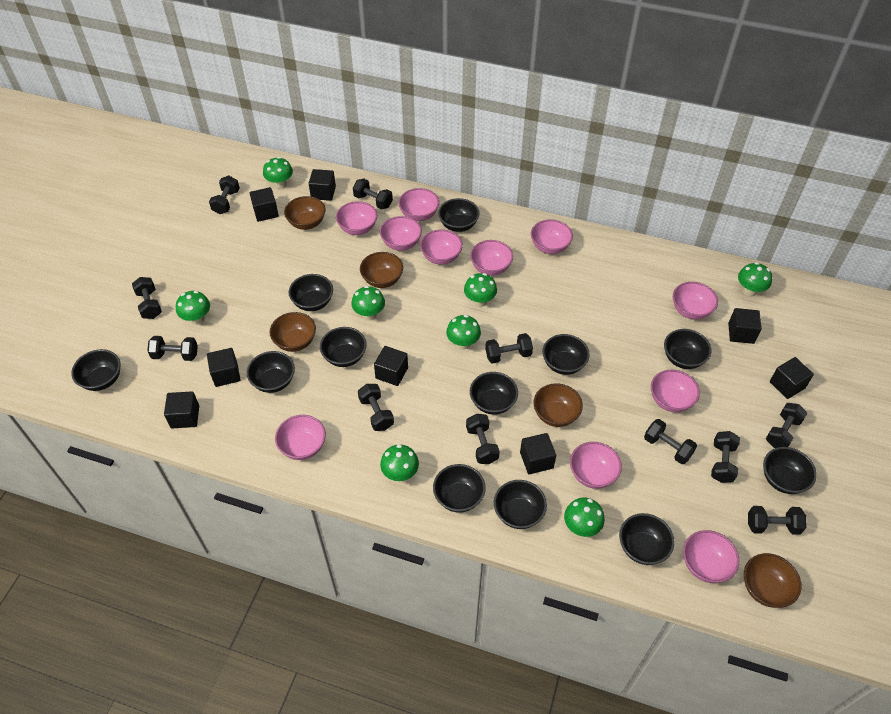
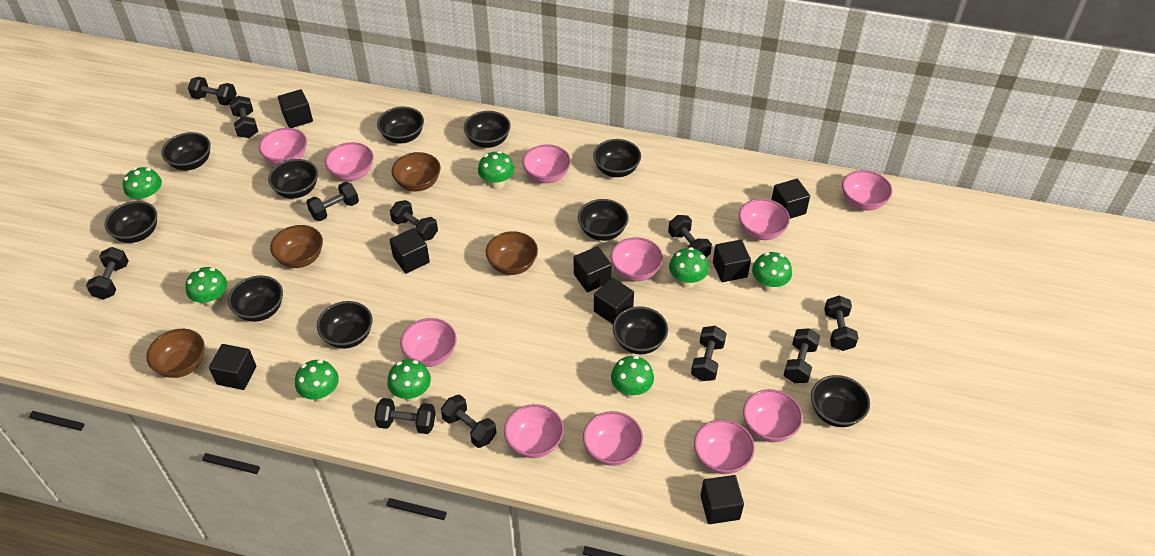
black bowl: [71,349,121,391] [247,351,295,393] [289,274,333,311] [320,327,367,367] [433,464,485,513] [438,198,480,232] [470,372,518,415] [494,480,547,529] [542,334,590,375] [619,513,675,565] [664,329,712,369] [763,447,817,494] = 12 -> [105,201,157,243] [161,132,211,170] [228,276,283,322] [268,159,318,198] [317,301,373,349] [377,107,424,144] [464,111,510,148] [578,199,629,241] [593,139,641,177] [613,306,668,354] [811,375,870,427] = 11
brown bowl: [269,312,316,352] [284,196,326,230] [360,252,403,288] [533,383,583,427] [744,553,802,608] = 5 -> [146,329,205,378] [270,225,323,268] [392,152,441,191] [486,231,538,275] = 4

